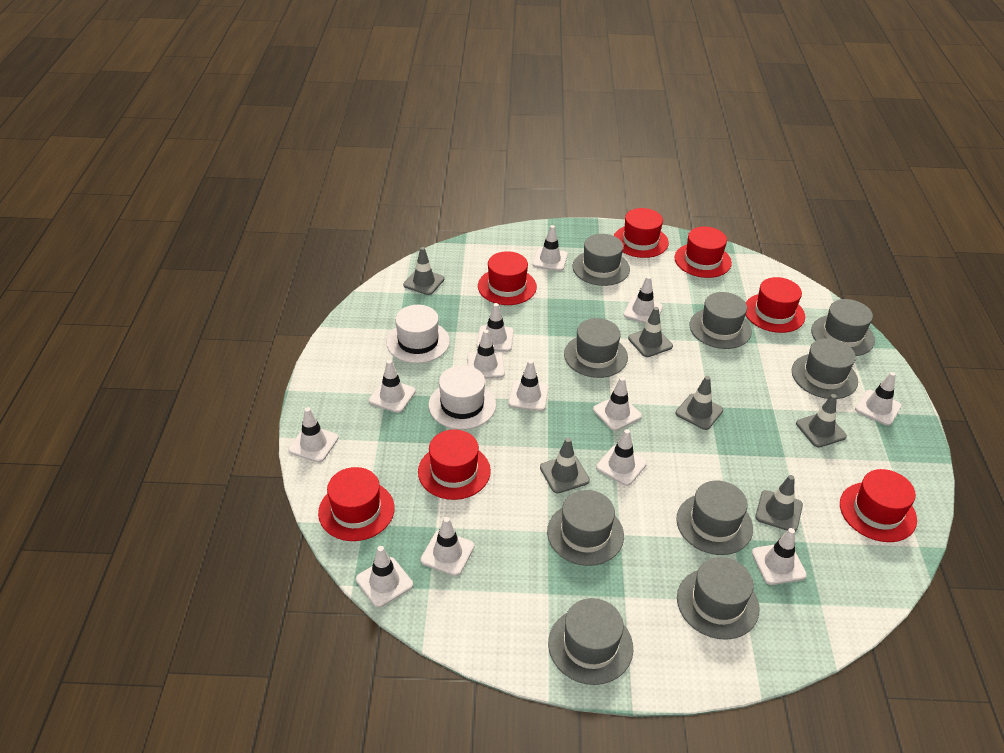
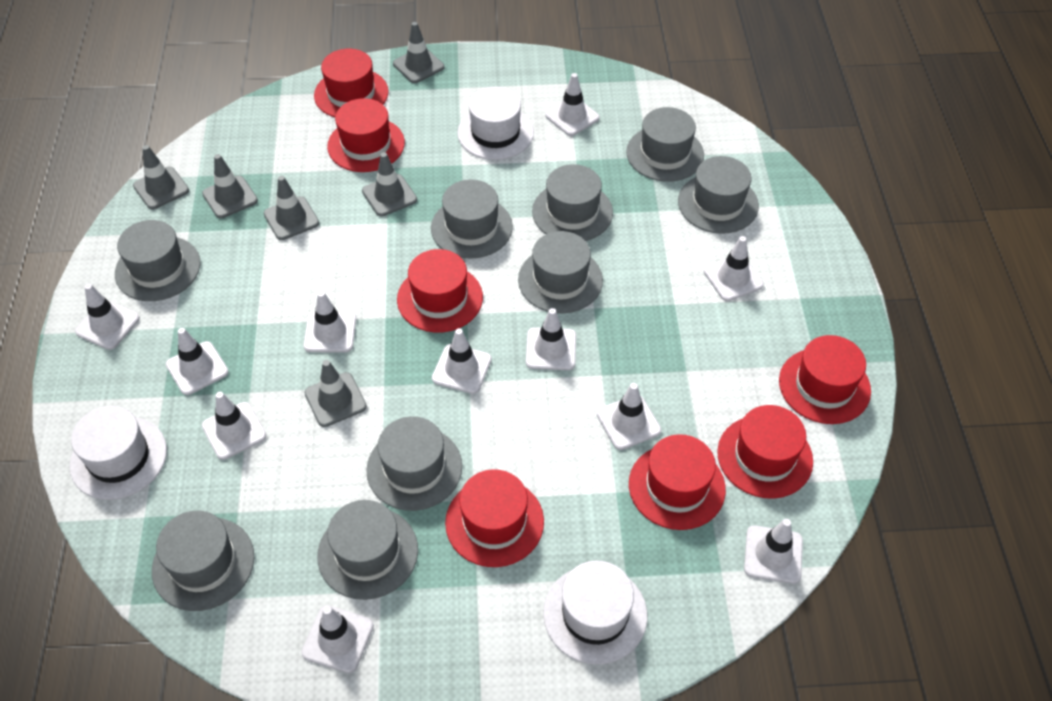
white hat: [386,305,450,363] [428,365,496,430] = 2 -> [69,406,167,500] [457,87,534,160] [543,561,647,665] = 3
white traffic cone: [288,407,339,462] [356,546,413,607] [369,360,416,413] [421,517,474,576] [467,330,505,378] [477,303,514,352] [508,360,549,411] [532,225,568,271] [593,377,642,431] [596,429,647,486] [624,276,663,323] [752,528,807,585] [855,372,902,426] = 13 -> [75,284,140,350] [166,328,229,395] [202,392,266,460] [301,605,374,673] [304,291,356,352] [432,328,492,394] [526,308,576,370] [545,73,600,136] [597,383,661,450] [704,236,764,301] [744,519,803,584] = 11

